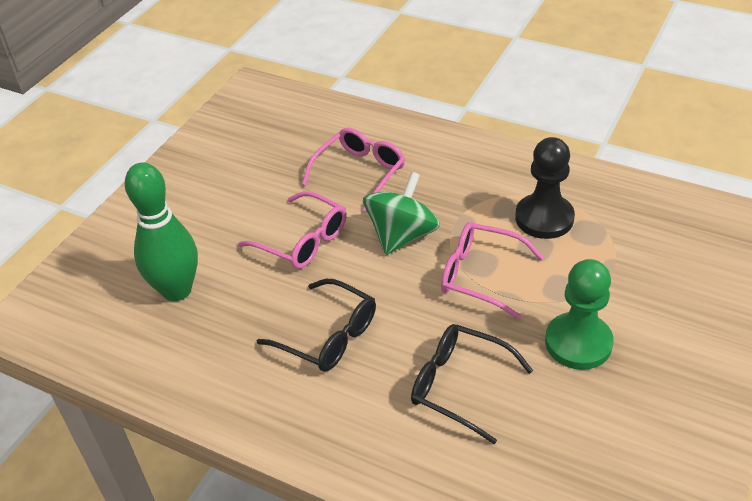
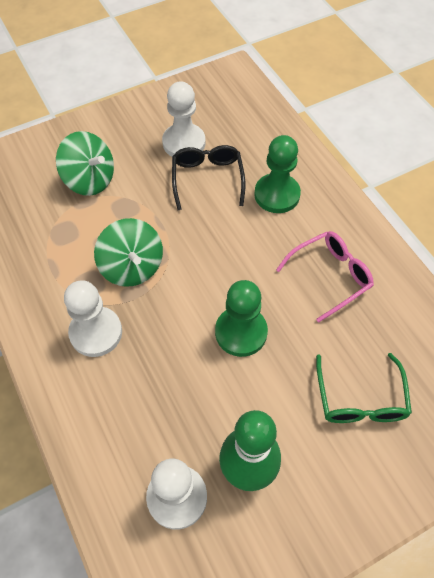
black glasses: [257,279,376,372] [411,324,533,444] = 2 -> [172,145,245,210] = 1
black pawn: [515,137,575,239] = 1 -> none = 0
green glasses: none = 0 -> [316,353,412,423] = 1
green pawn: [545,259,614,370] = 1 -> [215,280,268,357] [254,135,301,213] = 2
green spinning top: [363,172,440,255] = 1 -> [56,131,114,196] [94,218,163,287] = 2
pink glasses: [238,191,347,269] [302,128,405,212] [441,222,544,319] = 3 -> [276,231,374,322] = 1
white pawn: none = 0 -> [64,280,122,357] [146,459,207,530] [162,81,205,157] = 3

